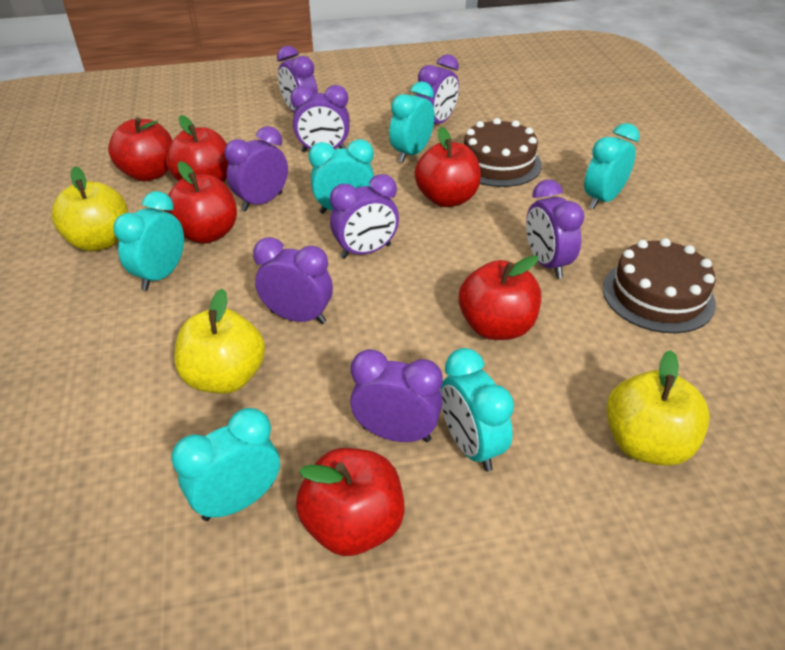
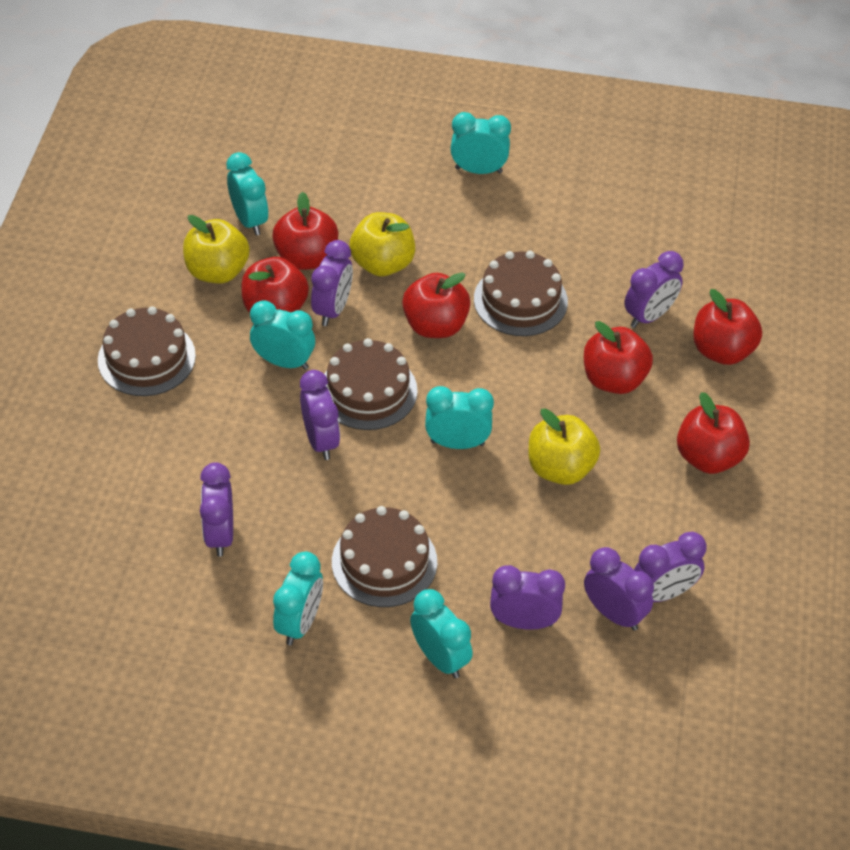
brown cake: [464,118,542,187] [603,238,716,333] = 2 -> [98,306,196,396] [324,338,418,430] [332,506,437,607] [474,251,568,336] = 4
purple clock: [225,126,288,211] [253,237,333,324] [277,46,318,112] [290,85,350,152] [330,174,399,259] [350,349,443,442] [416,54,459,124] [526,180,584,279] = 8 -> [200,462,233,557] [300,370,340,460] [311,240,353,326] [490,565,565,630] [584,547,654,631] [624,251,684,328] [634,532,706,602] = 7

